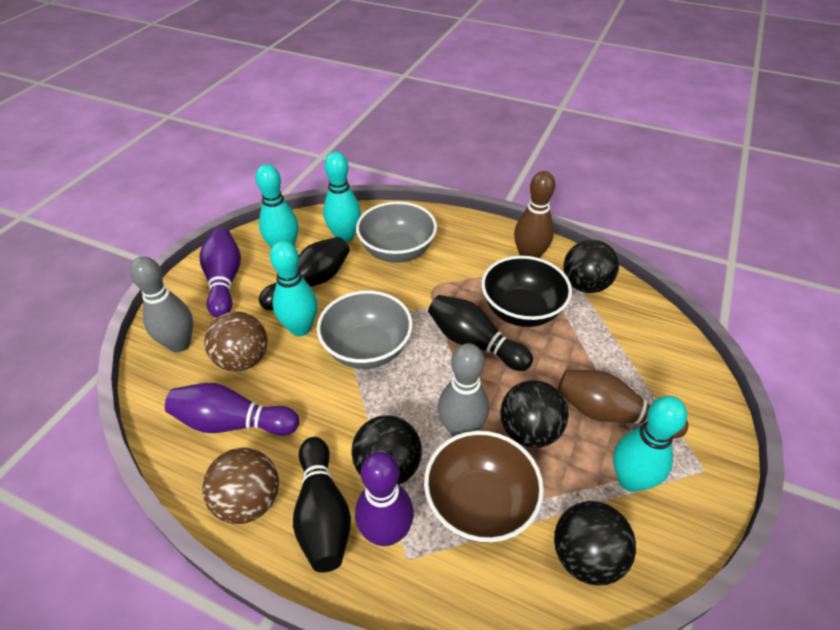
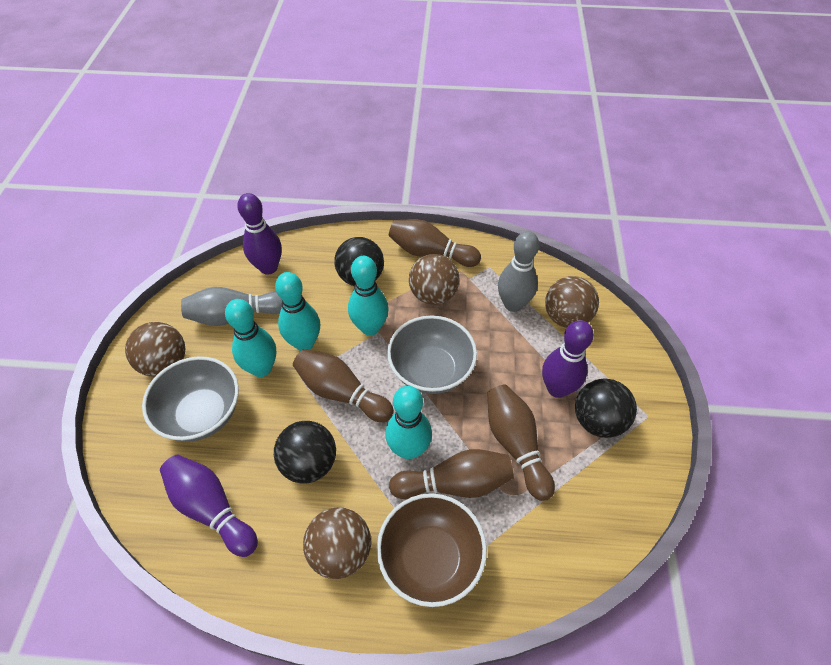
black ball: [351,415,422,485] [500,380,569,448] [554,501,636,586] [564,240,619,293] = 4 -> [274,421,336,483] [334,237,384,286] [575,378,637,438] = 3
black bowl: [481,256,572,327] = 1 -> none = 0
black bowling pin: [259,237,350,310] [293,437,351,573] [428,295,533,371] = 3 -> none = 0
brown ball: [202,447,279,524] [205,311,268,372] = 2 -> [125,322,185,377] [303,507,371,579] [409,254,459,305] [545,276,599,328] = 4
brown bowling pin: [514,171,555,258] [558,370,689,439] = 2 -> [293,349,394,422] [389,219,481,267] [389,449,514,499] [487,384,555,501] = 4

